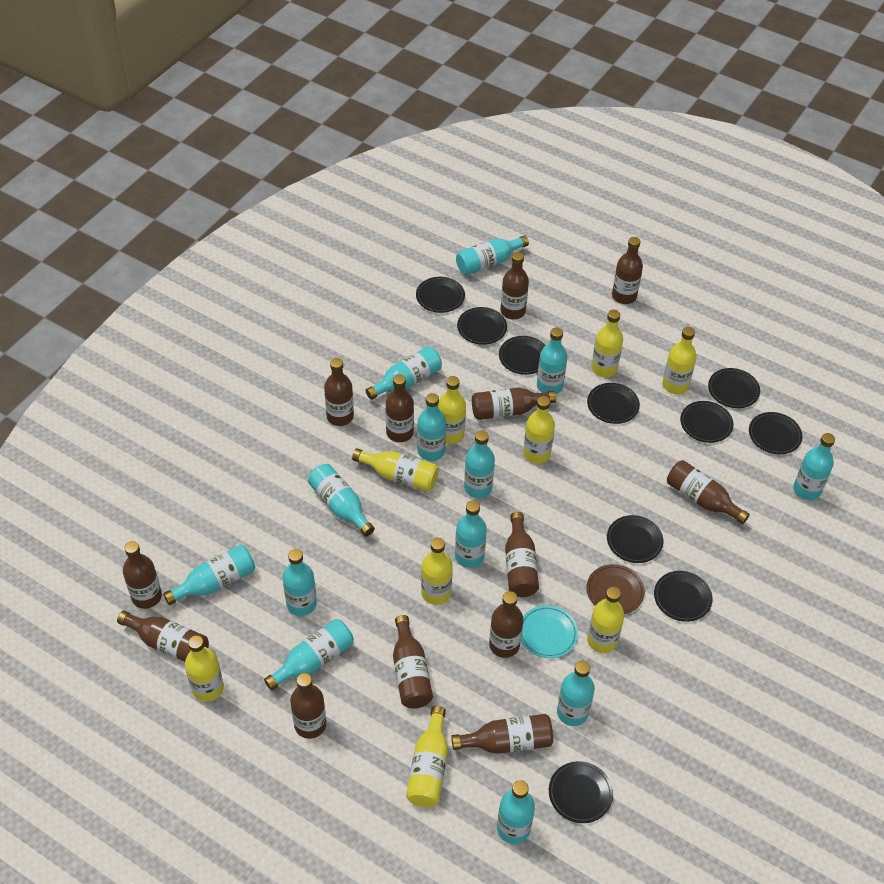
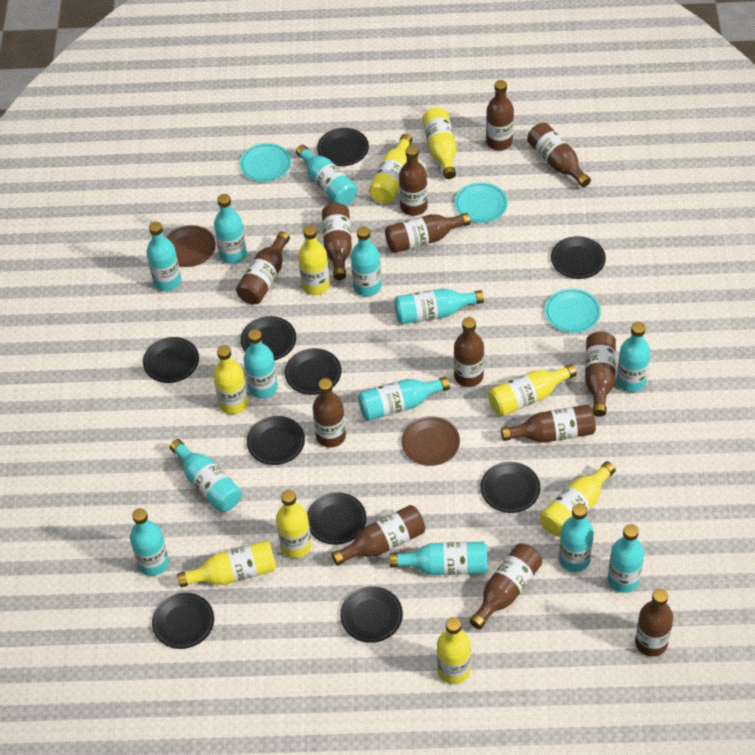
brown plate: [586,564,645,614] = 1 -> [166,225,216,267] [401,416,460,466] = 2
turquoise plate: [521,605,578,658] = 1 -> [240,143,291,182] [454,182,508,223] [545,288,601,333] = 3

